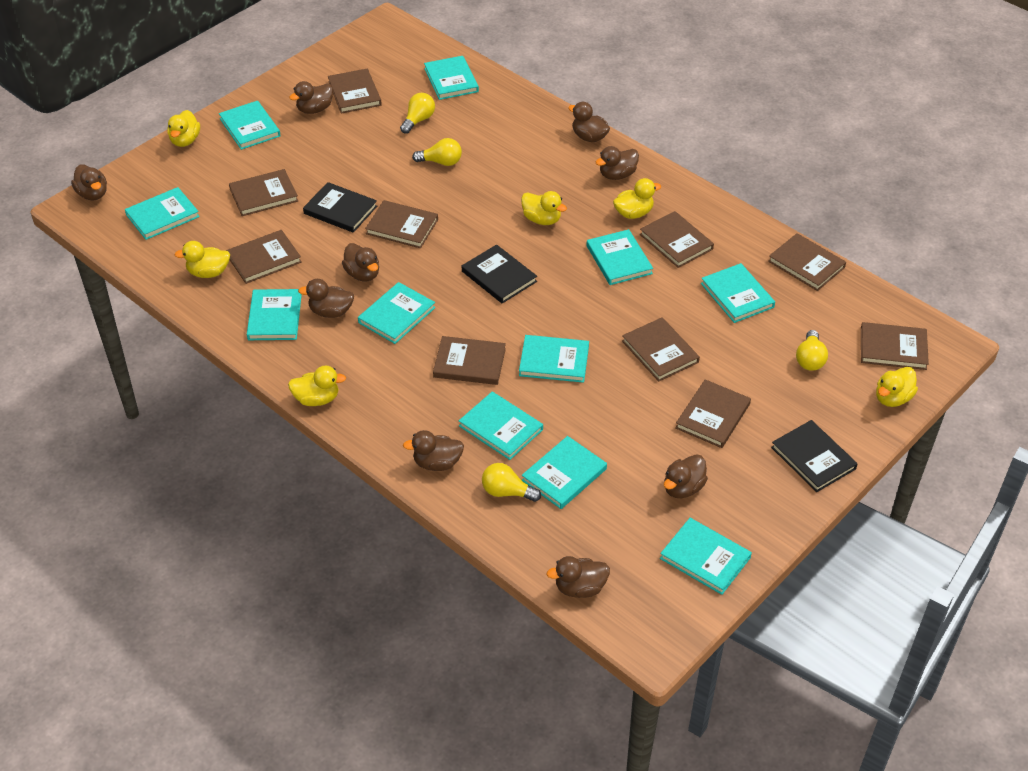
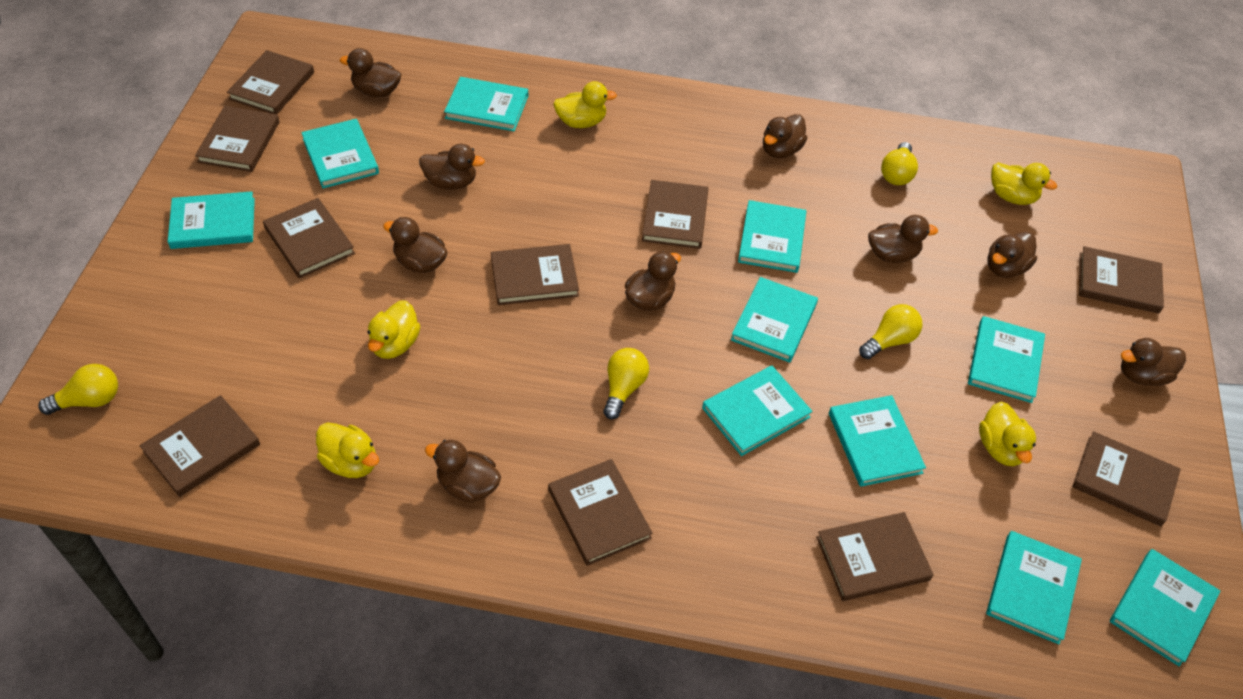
black book: [303,182,377,233] [462,244,537,304] [771,420,858,492] = 3 -> none = 0
turquoise book: [125,187,200,240] [219,101,281,150] [247,289,302,340] [358,282,435,344] [424,56,479,100] [459,392,543,460] [519,335,589,383] [522,436,607,509] [586,229,653,285] [660,518,752,595] [701,263,775,323] = 11 -> [168,191,255,249] [301,119,379,188] [444,77,528,131] [702,366,812,456] [731,277,818,363] [738,200,806,273] [829,395,926,487] [968,316,1045,403] [986,531,1082,644] [1110,549,1220,667] = 10
yellow duck: [167,110,200,147] [174,241,230,278] [288,365,346,406] [521,191,567,225] [613,178,661,219] [876,367,918,407] = 6 -> [316,422,379,478] [368,300,420,359] [553,81,617,128] [979,402,1036,466] [991,162,1057,205] = 5

